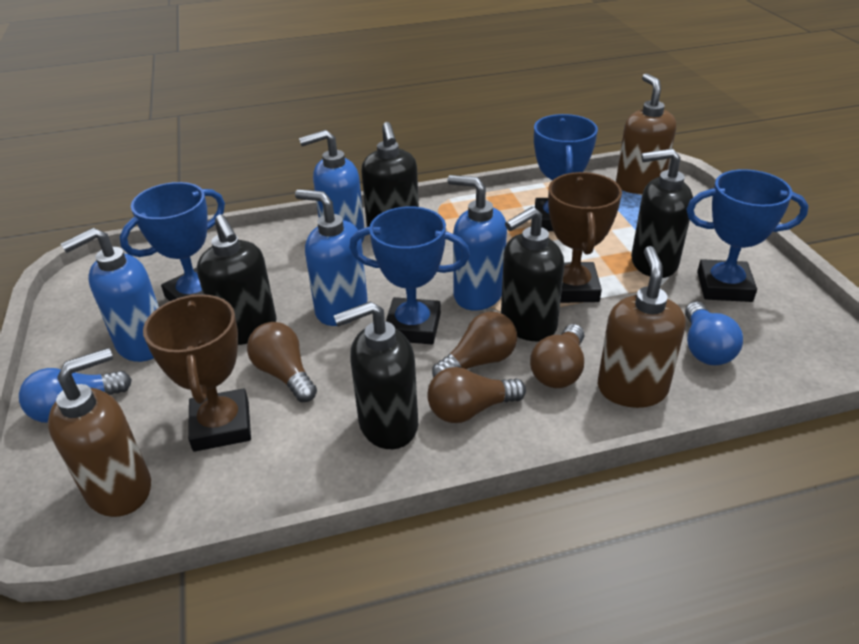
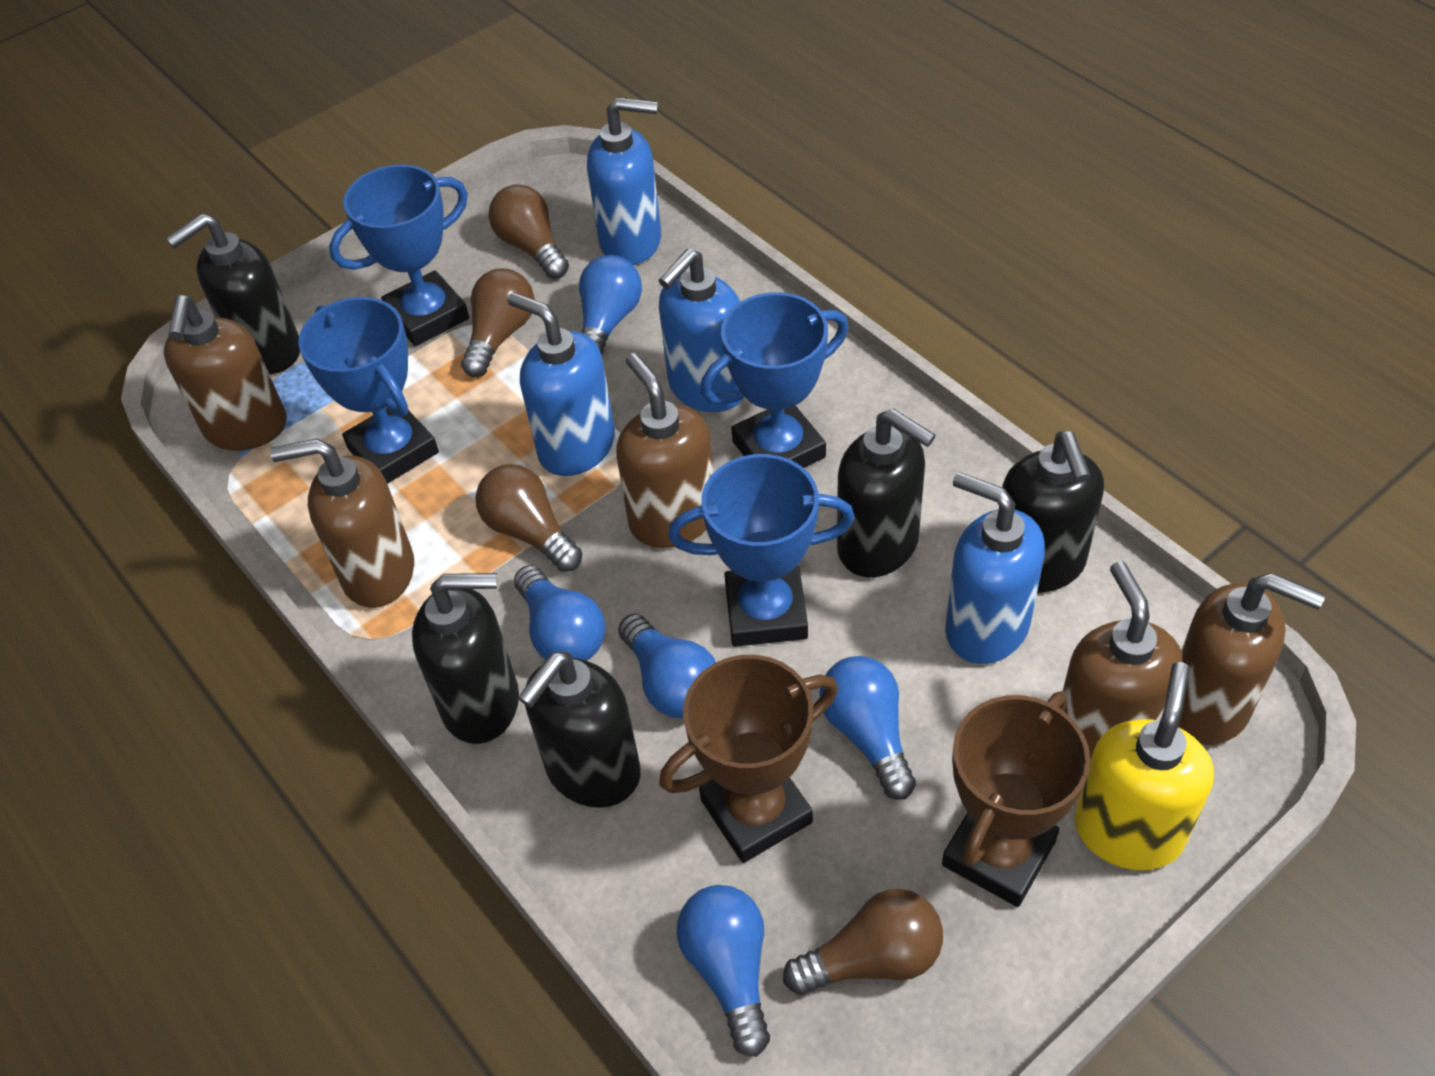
blue light bulb: [19,368,132,423] [685,301,743,365] = 2 -> [514,565,606,661] [579,255,642,354] [618,614,716,718] [677,885,770,1057] [819,656,916,800] = 5
brown soap dispenser: [48,348,151,517] [598,246,686,408] [616,74,676,194] = 3 -> [164,295,287,451] [270,439,414,608] [616,353,713,548] [1062,561,1182,761] [1178,573,1325,745] = 5
yellow soap dispenser: none = 0 -> [1074,662,1214,870] = 1

